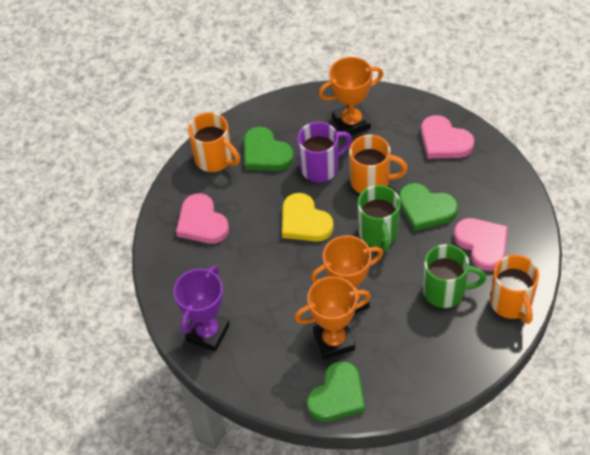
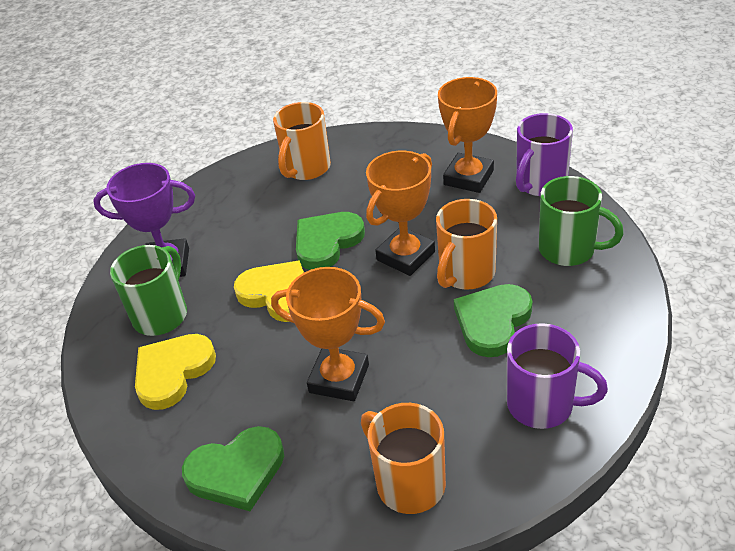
pink heart: [176,193,229,244] [421,115,474,159] [454,218,508,271] = 3 -> none = 0
purple mug: [297,122,352,182] = 1 -> [507,323,608,429] [516,113,573,196] = 2
yellow heart: [282,193,334,242] = 1 -> [135,334,216,410] [234,260,304,322] = 2

